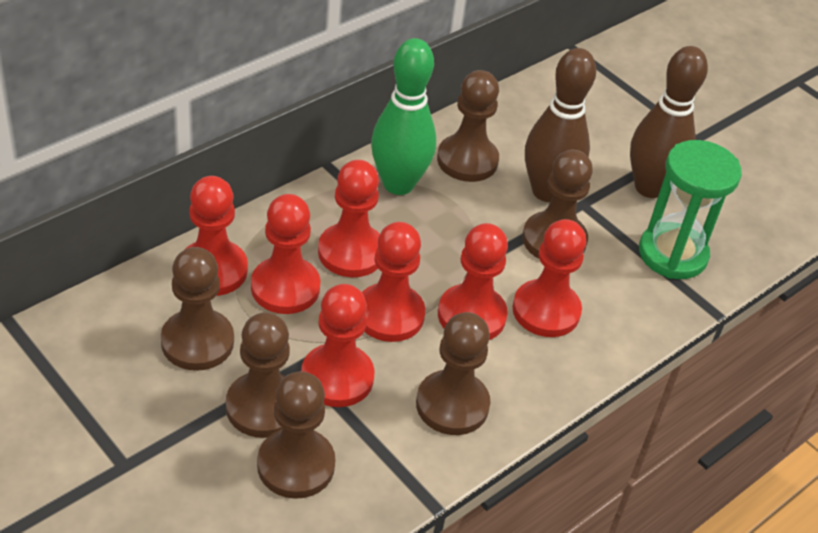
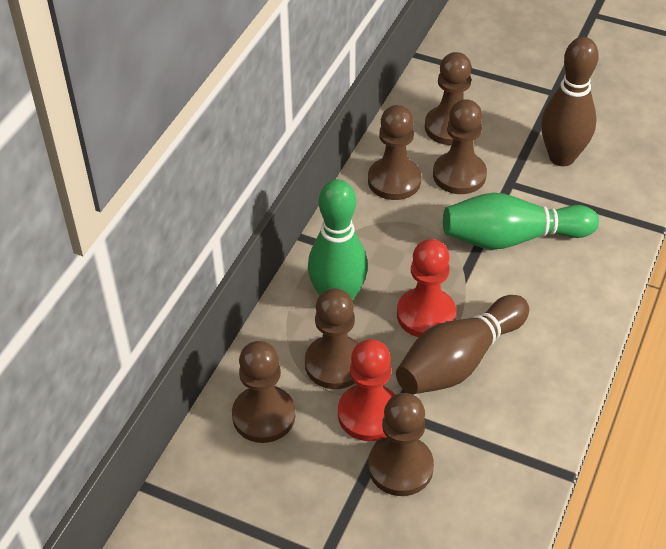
green bowling pin: [371,38,436,195] = 1 -> [308,179,368,301] [443,193,599,250] = 2
green hourglass: [639,140,742,279] = 1 -> none = 0
red pawn: [186,176,248,296] [251,194,320,314] [301,284,375,407] [318,160,380,277] [362,222,425,342] [438,223,508,340] [512,219,586,337] = 7 -> [338,339,395,441] [397,239,456,337] = 2

